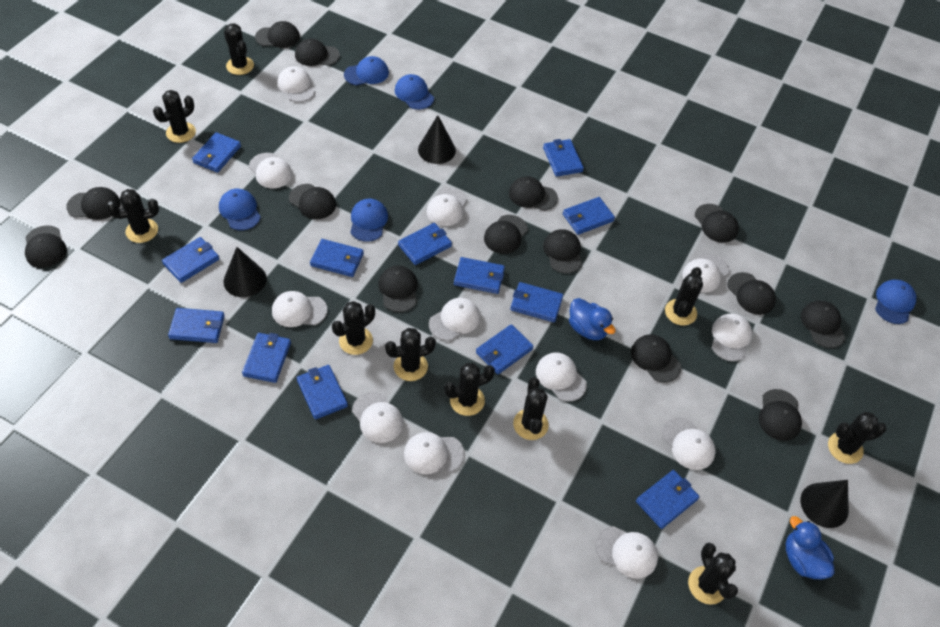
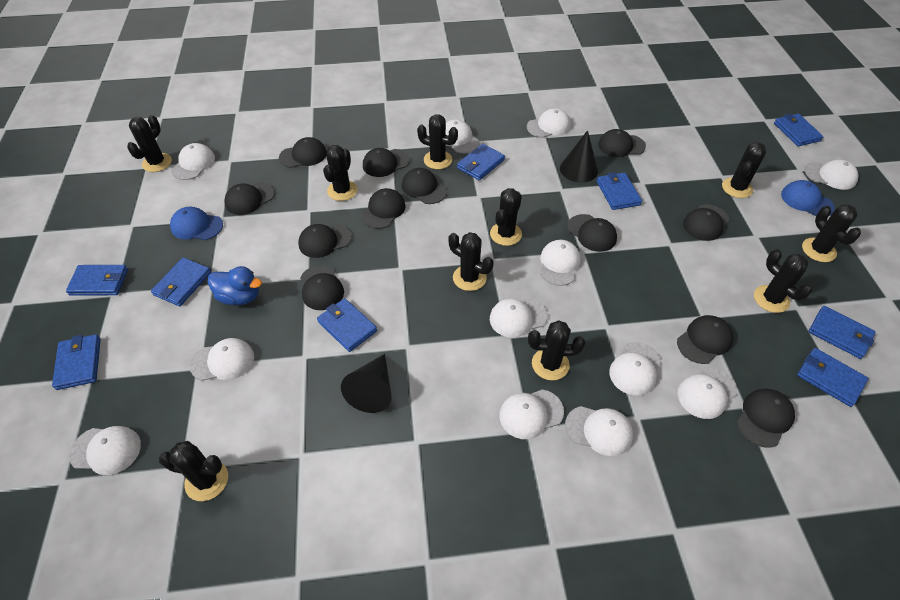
black cap: [25,225,67,268] [66,187,120,220] [255,21,300,48] [289,184,336,219] [295,39,340,66] [379,266,418,312] [484,215,528,254] [509,176,558,211] [543,229,582,273] [631,334,681,382] [695,204,739,243] [727,272,776,315] [759,389,802,441] [801,301,845,348] = 14 -> [224,182,275,215] [279,137,327,168] [298,224,352,258] [300,265,344,310] [361,188,406,229] [363,148,409,177] [402,168,447,204] [567,214,617,252] [598,129,646,157] [677,315,733,364] [683,204,729,241] [737,389,795,448] = 12
black cone: [223,247,267,297] [418,115,456,164] [801,480,849,528] = 3 -> [341,354,392,413] [560,130,598,183] = 2
blue cap: [219,189,261,230] [344,56,389,86] [350,199,388,242] [395,74,434,110] [875,280,916,324] = 5 -> [170,207,223,240] [781,180,835,216] = 2
blue duck: [569,298,615,340] [786,516,834,579] = 2 -> [207,266,262,305] = 1
blue wallet: [162,237,219,283] [168,308,225,343] [192,132,241,173] [242,333,291,383] [297,365,348,419] [310,239,364,277] [398,223,452,265] [454,257,505,294] [476,324,534,374] [510,282,563,322] [543,139,584,177] [563,197,615,235] [636,470,699,529] = 13 -> [52,334,101,390] [66,265,128,296] [151,258,211,306] [317,298,377,352] [457,144,505,180] [597,172,642,210] [774,114,823,146] [797,348,868,407] [808,306,876,359] = 9

